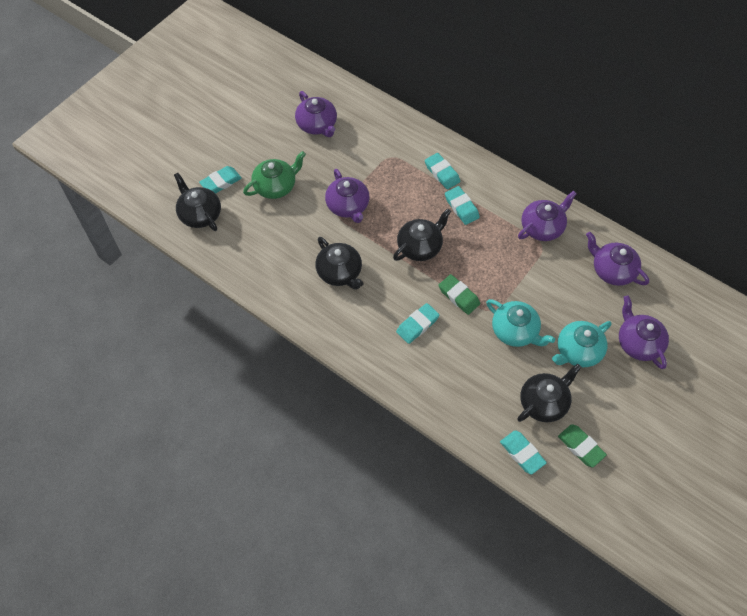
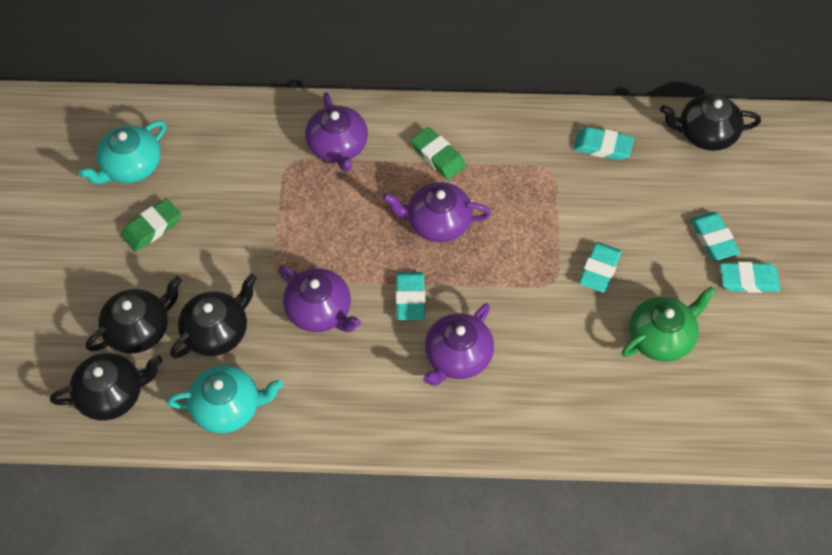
purple teapot: [295,91,337,137] [325,169,370,223] [518,191,577,241] [586,232,649,286] [619,295,669,369] = 5 -> [279,265,361,332] [305,92,368,172] [383,182,491,242] [423,303,494,386] = 4

